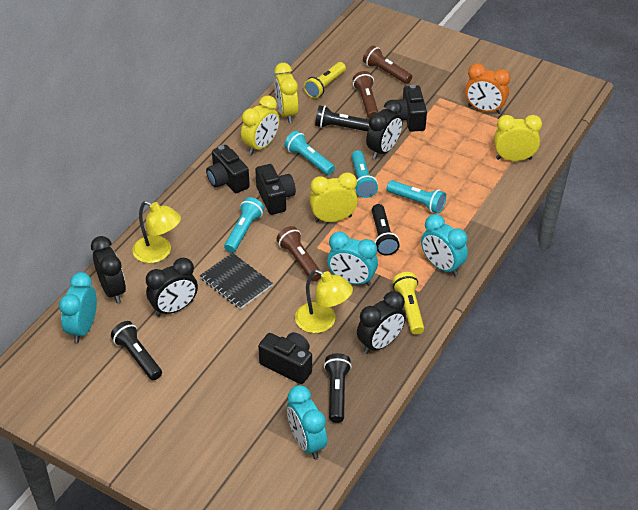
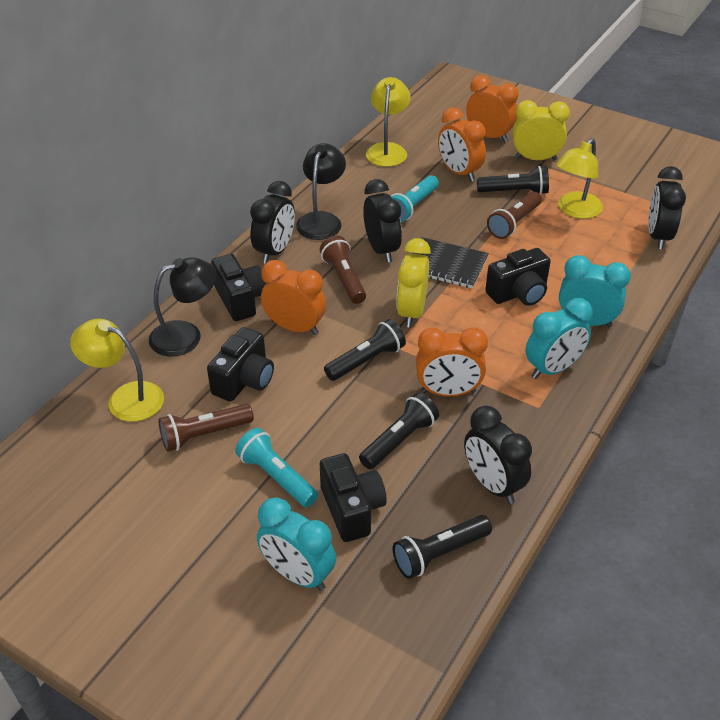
black lamp: none = 0 -> [149,257,217,357] [296,143,346,240] = 2
orange clock: [465,63,510,114] = 1 -> [261,260,326,335] [416,327,488,397] [438,107,486,182] [466,75,518,143] = 4
turquoise clock: [59,272,97,343] [287,385,327,459] [327,232,378,286] [421,214,468,276] = 4 -> [257,497,336,591] [526,298,593,379] [559,255,631,328] = 3
turquoise flashlight: [224,197,264,253] [284,131,335,175] [351,150,378,198] [387,180,446,214] = 4 -> [235,428,318,507] [391,175,439,222] = 2
yellow clock: [241,95,279,155] [274,63,299,123] [309,172,358,222] [494,115,542,161] = 4 -> [396,238,431,328] [513,100,570,161] = 2
yellow flashlight: [304,62,346,98] [392,272,424,335] = 2 -> none = 0
yellow lamp: [132,201,181,263] [295,269,353,333] = 2 -> [70,319,164,422] [366,77,410,167] [556,138,603,219] = 3

